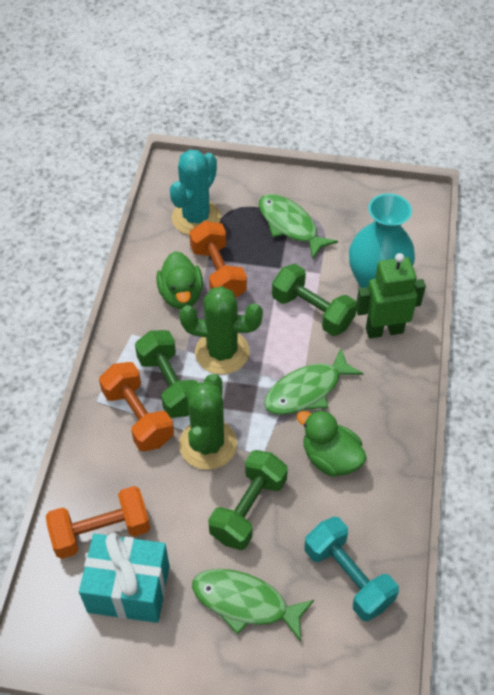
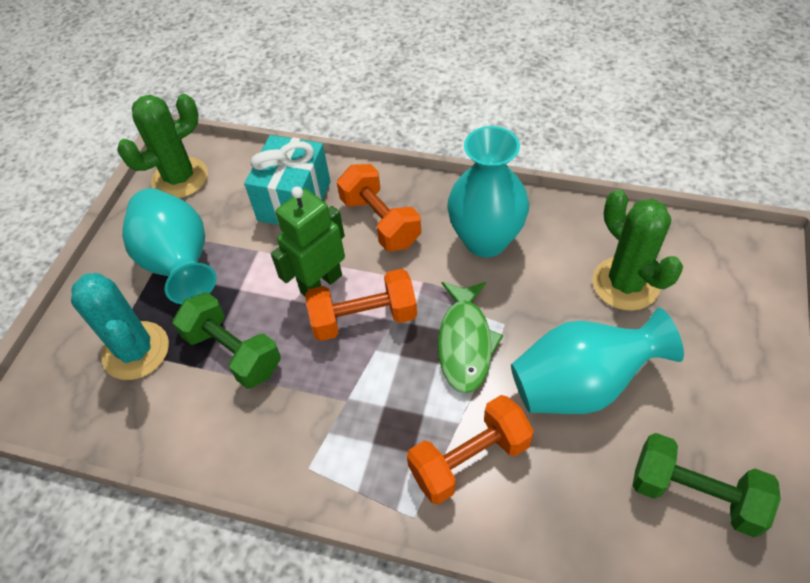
green duck: [156,251,203,309] [297,410,366,477] = 2 -> none = 0
green dumbbell: [135,330,198,418] [208,450,288,550] [272,264,356,336] = 3 -> [173,292,281,389] [632,433,781,537] = 2
green fish: [192,569,314,642] [259,194,338,259] [264,348,364,415] = 3 -> [438,282,503,394] = 1
turquoise dumbbell: [305,517,399,621] = 1 -> none = 0
turquoise vase: [349,193,415,288] = 1 -> [122,188,217,304] [447,126,529,258] [511,308,684,414] = 3

